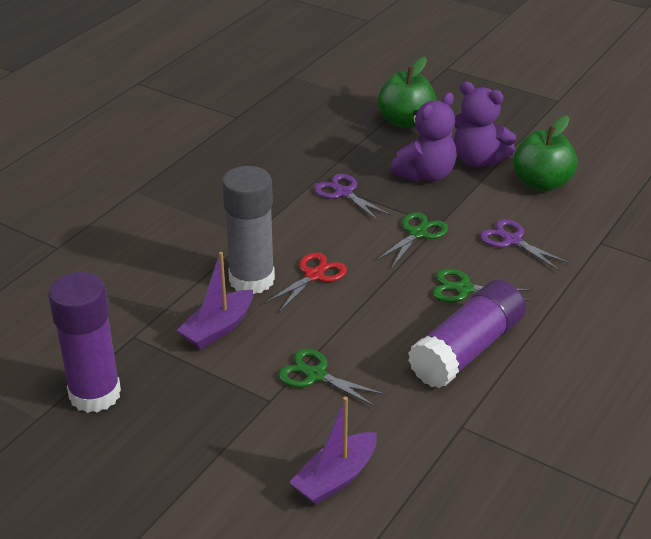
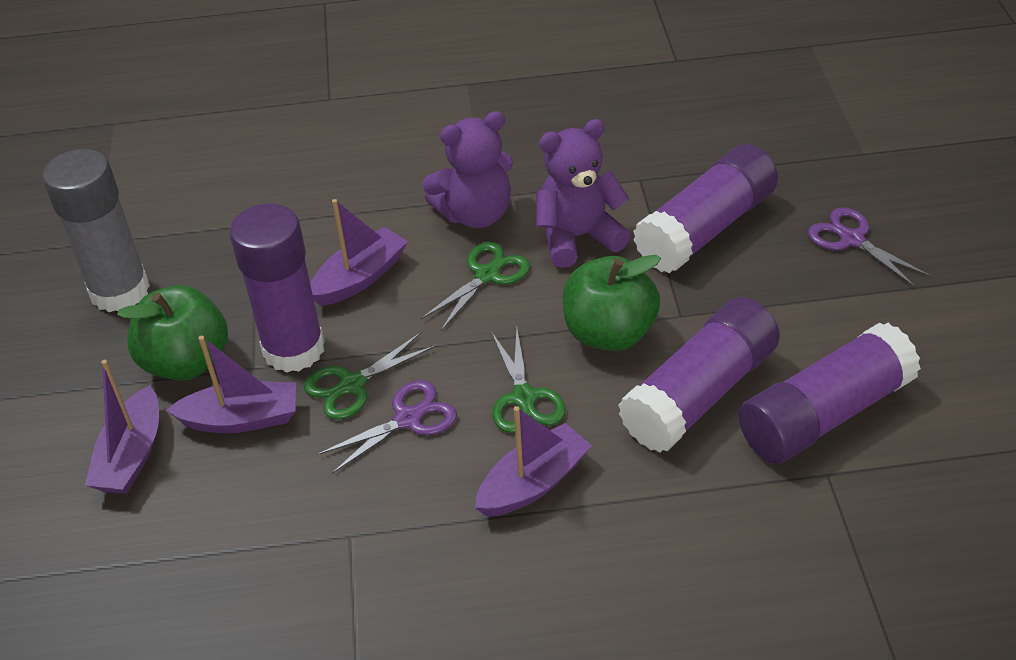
purple boat: [177,252,253,349] [289,397,377,505] = 2 -> [85,360,159,494] [167,336,296,433] [310,199,408,306] [475,406,592,517] = 4
purple glue stick: [48,272,121,413] [408,280,526,389] = 2 -> [230,204,325,373] [618,297,780,453] [633,144,778,273] [738,323,921,464] = 4
red scissors: [264,253,347,312] = 1 -> none = 0

